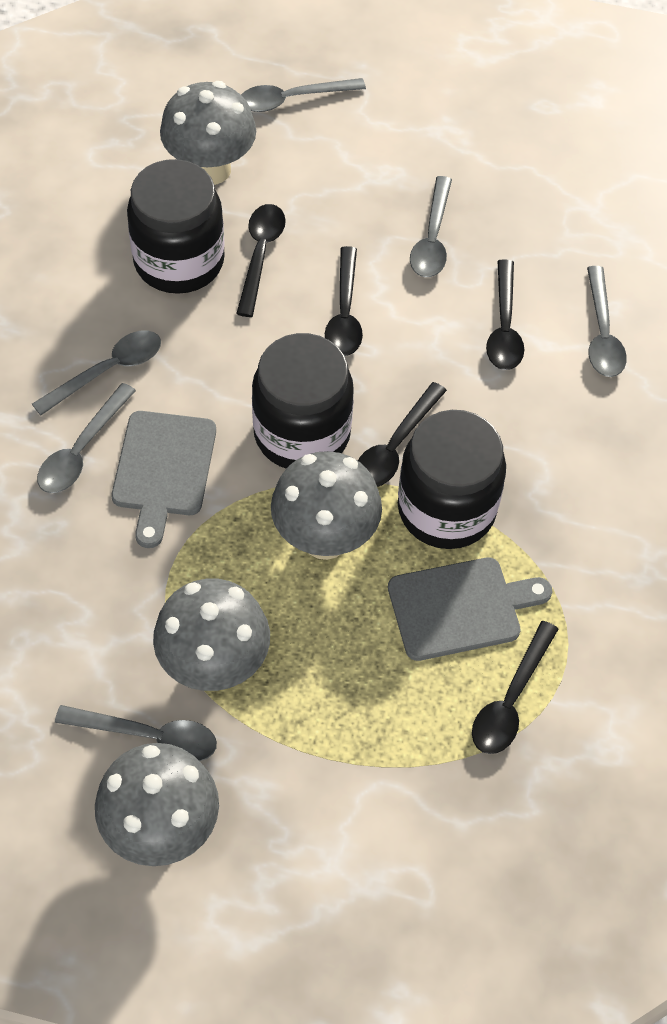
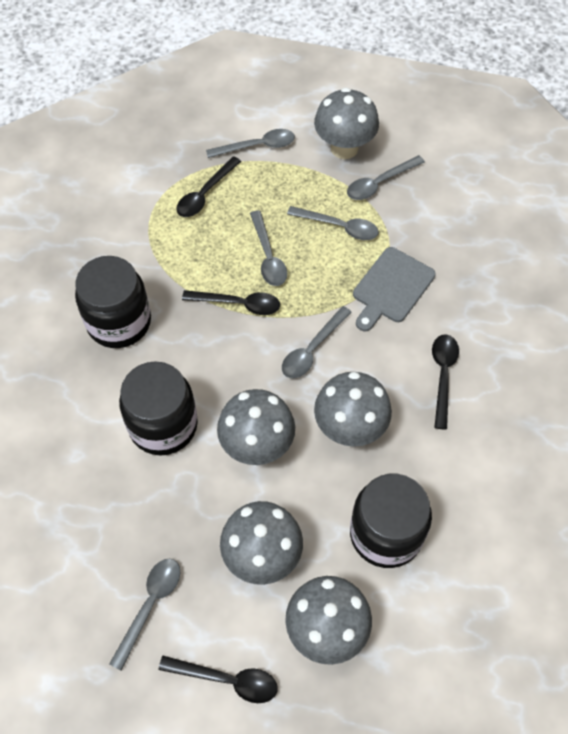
black spoon: [236,204,286,317] [325,246,363,356] [358,382,447,487] [472,621,559,754] [486,259,524,370] = 5 -> [159,656,277,703] [176,156,241,217] [182,290,280,315] [432,334,459,430] = 4
grey cutting board: [112,411,216,548] [388,557,552,661] = 2 -> [353,247,436,331] = 1
grey mushroom: [95,743,219,866] [153,579,270,691] [160,81,256,185] [271,451,382,560] = 4 -> [217,389,295,465] [220,501,303,585] [285,576,372,665] [314,87,379,159] [314,372,392,447] = 5

